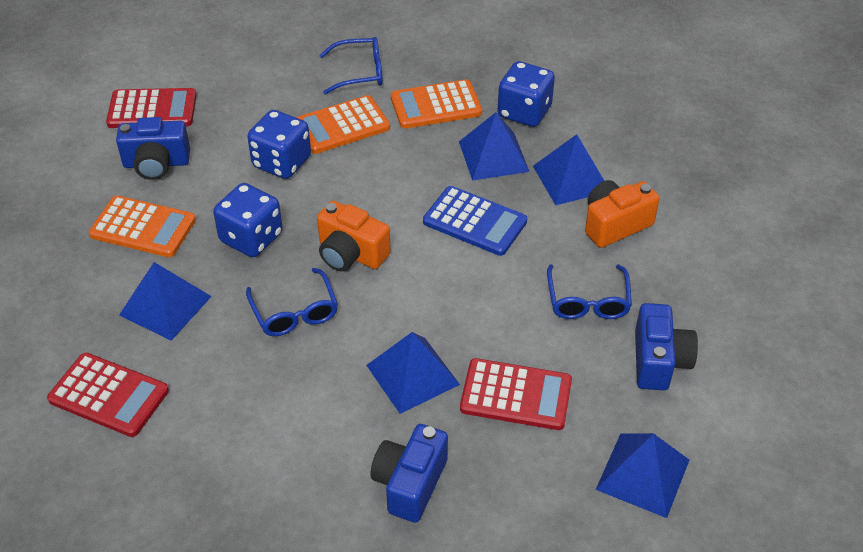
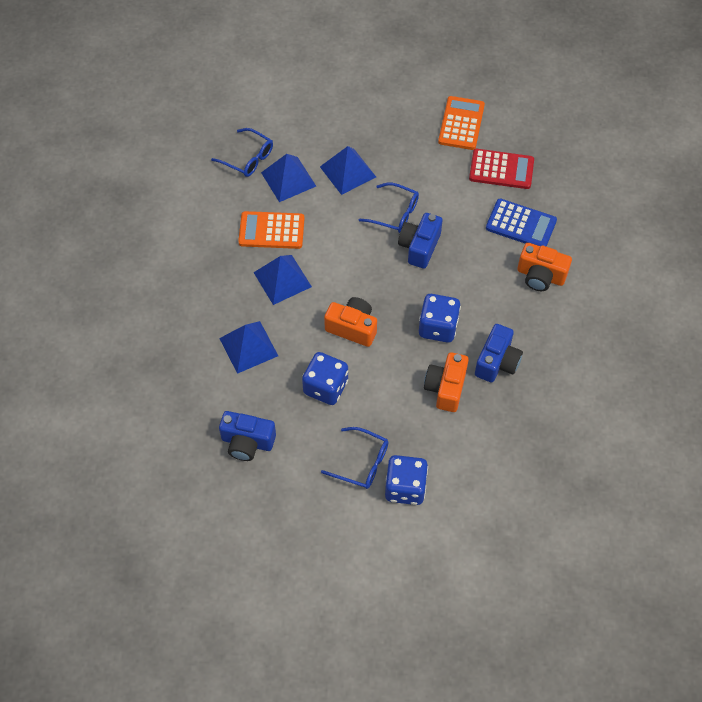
blue pyramid: [119,262,212,341] [366,332,460,414] [459,112,529,181] [533,134,604,205] [596,433,689,518] = 5 -> [219,321,278,374] [253,255,312,305] [261,154,316,202] [320,146,376,195] = 4
orange calculator: [89,195,196,257] [296,95,390,154] [391,79,482,129] = 3 -> [238,211,305,249] [438,96,485,150] = 2
orange camera: [317,201,391,272] [585,180,660,248] = 2 -> [324,297,377,347] [424,352,469,412] [517,243,572,291] = 3
red calculator: [47,353,169,437] [106,88,197,128] [460,358,572,430] = 3 -> [469,149,534,189] = 1

